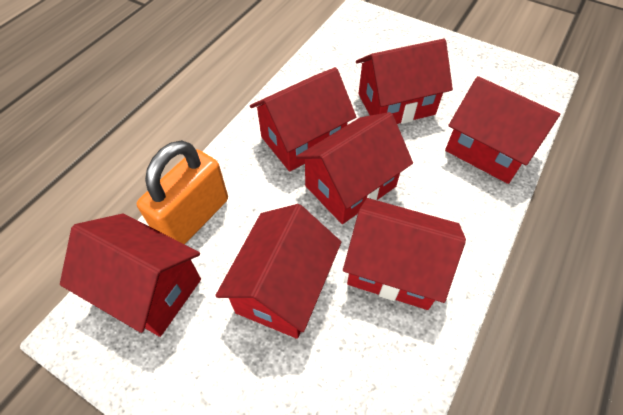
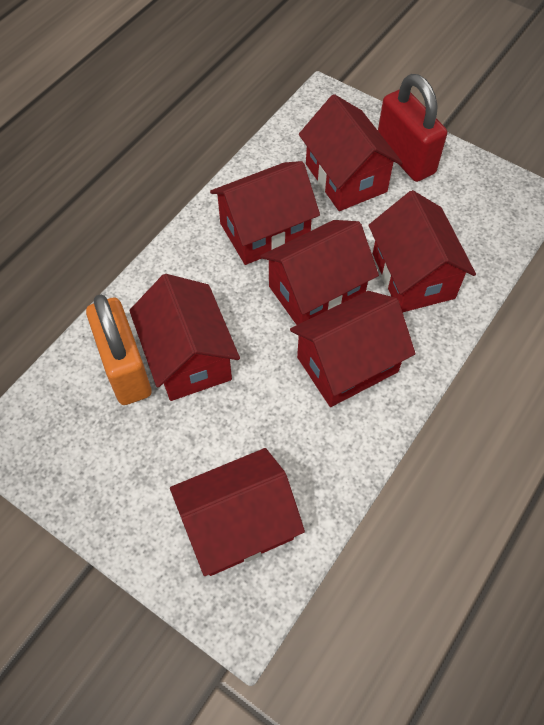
red padlock: none = 0 -> [378,74,447,182] = 1

